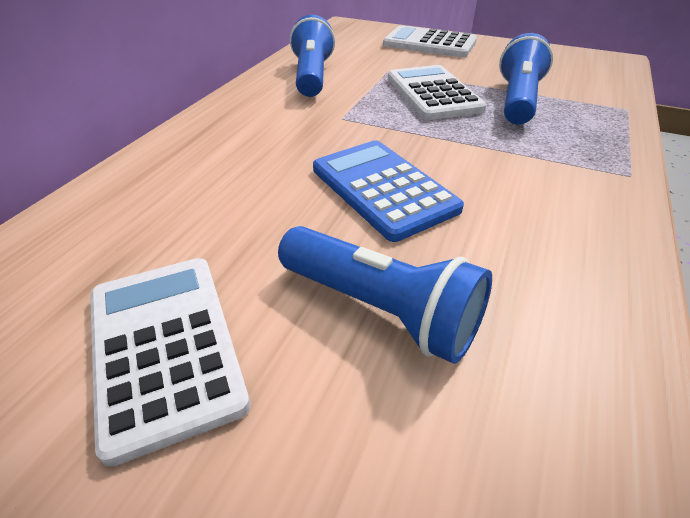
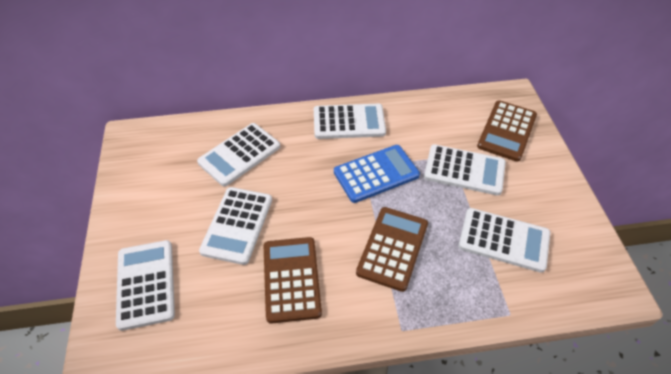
blue flashlight: [278,226,492,364] [290,15,335,97] [499,33,553,125] = 3 -> none = 0
brown calculator: none = 0 -> [264,237,322,324] [356,207,428,292] [477,100,537,162] = 3
white calculator: [90,258,251,467] [383,25,477,57] [388,65,486,120] = 3 -> [116,240,175,331] [197,123,280,187] [199,187,272,265] [314,104,386,139] [424,144,506,195] [459,208,550,273] = 6

